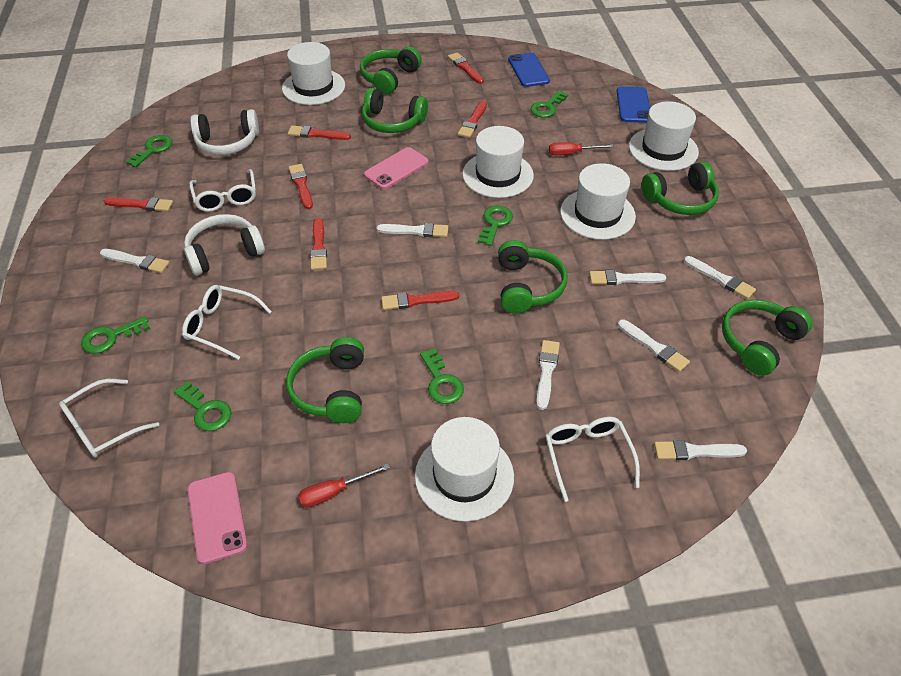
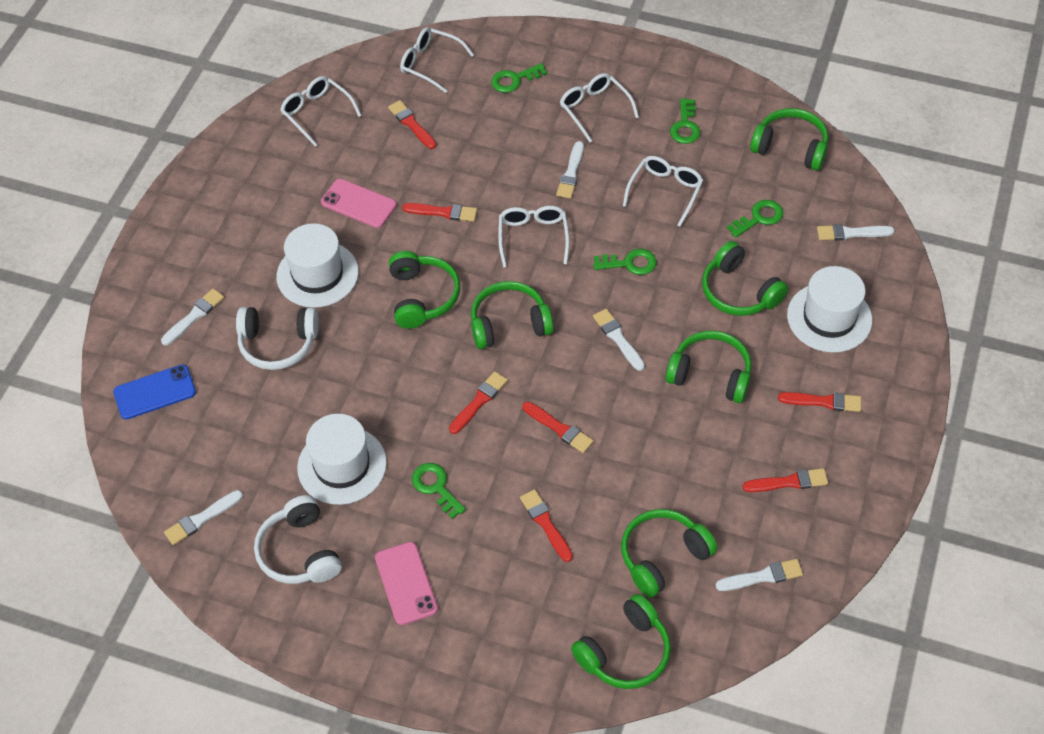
blue phone: [508,53,550,87] [617,86,650,123] = 2 -> [113,364,196,420] = 1
green headphones: [286,337,364,423] [360,47,422,94] [362,88,428,133] [498,240,567,314] [642,162,719,215] [722,300,812,376] = 6 -> [389,251,460,329] [471,281,554,349] [571,594,671,689] [621,509,717,598] [666,331,752,403] [702,241,788,316] [750,108,828,171] = 7
green key: [81,316,150,354] [126,135,172,168] [174,381,231,431] [420,349,464,404] [478,205,513,246] [530,90,568,118] = 6 -> [412,463,466,519] [491,63,547,93] [593,249,657,275] [670,98,700,144] [727,200,783,238] = 5
red screwdriver: [298,464,390,507] [549,142,614,155] = 2 -> none = 0
white brush: [100,249,170,273] [377,223,448,237] [536,340,560,410] [589,270,666,285] [618,319,690,372] [654,440,747,460] [684,256,756,299] = 7 -> [161,289,224,345] [164,490,243,545] [556,141,584,199] [593,309,645,371] [715,559,803,591] [817,224,894,240] = 6
white glasses: [59,379,159,458] [182,285,272,360] [189,169,256,212] [545,417,640,502] = 4 -> [280,76,362,147] [400,27,474,93] [498,206,569,268] [560,73,639,143] [623,156,703,227] = 5
white hat: [282,42,345,105] [415,417,514,522] [462,126,534,198] [560,163,636,240] [629,101,699,171] = 5 -> [277,223,359,308] [297,414,387,505] [787,266,872,353] = 3

